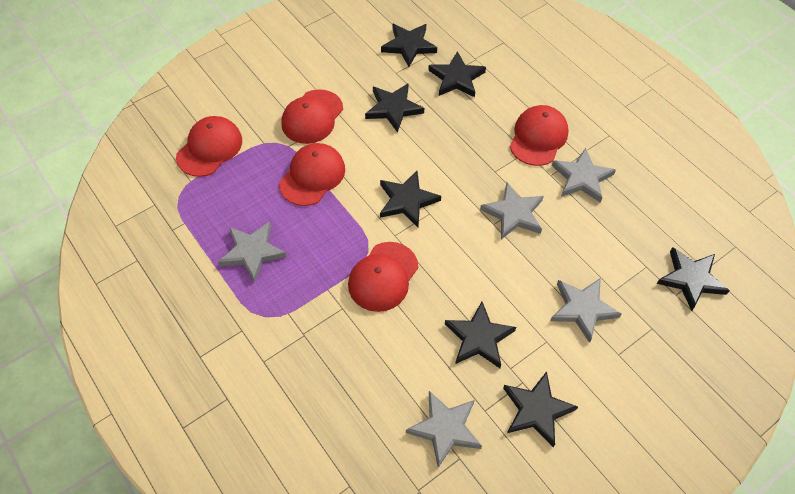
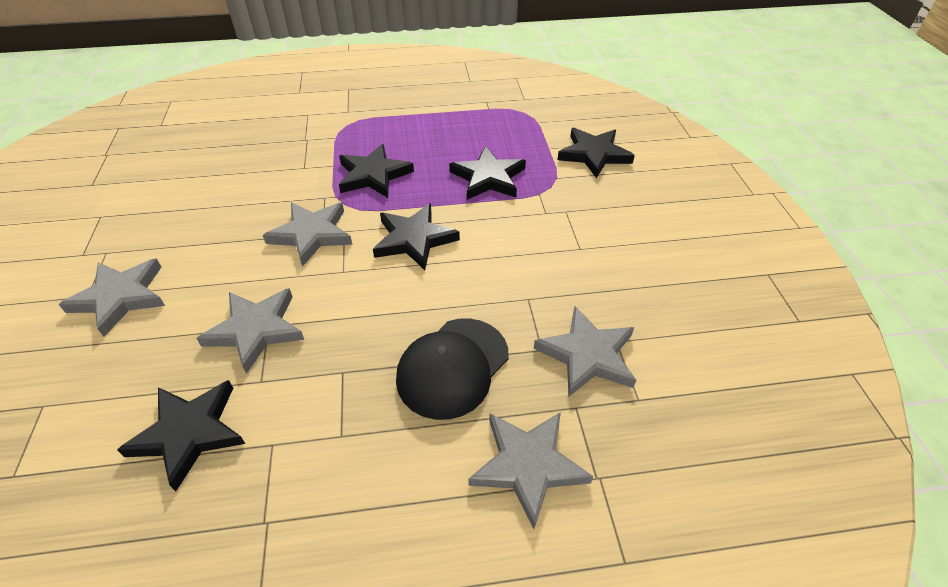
black cap: none = 0 -> [396,318,508,420] = 1
black star: [365,83,424,133] [380,171,441,227] [381,24,437,67] [428,51,486,97] [445,301,516,368] [503,371,578,447] [657,247,730,311] = 7 -> [117,380,245,491] [339,144,414,198] [373,203,460,270] [449,146,526,200] [557,128,635,178] = 5
red cap: [176,116,242,177] [279,143,345,206] [281,89,343,144] [348,242,418,312] [510,105,569,166] = 5 -> none = 0

